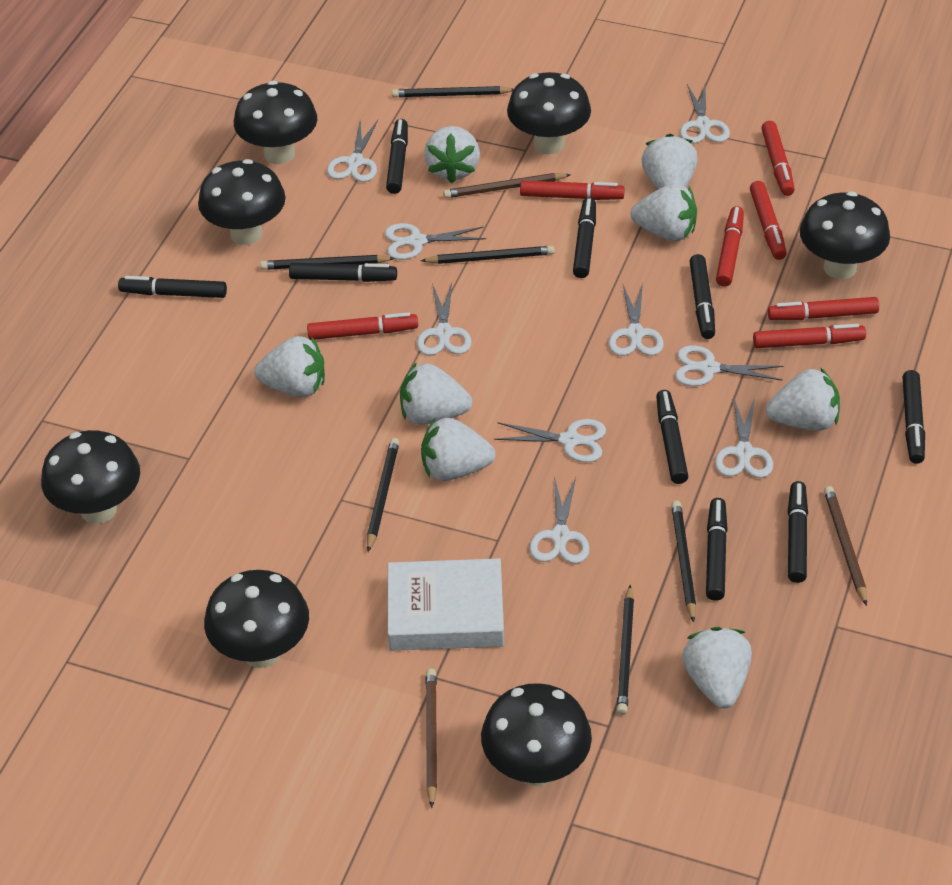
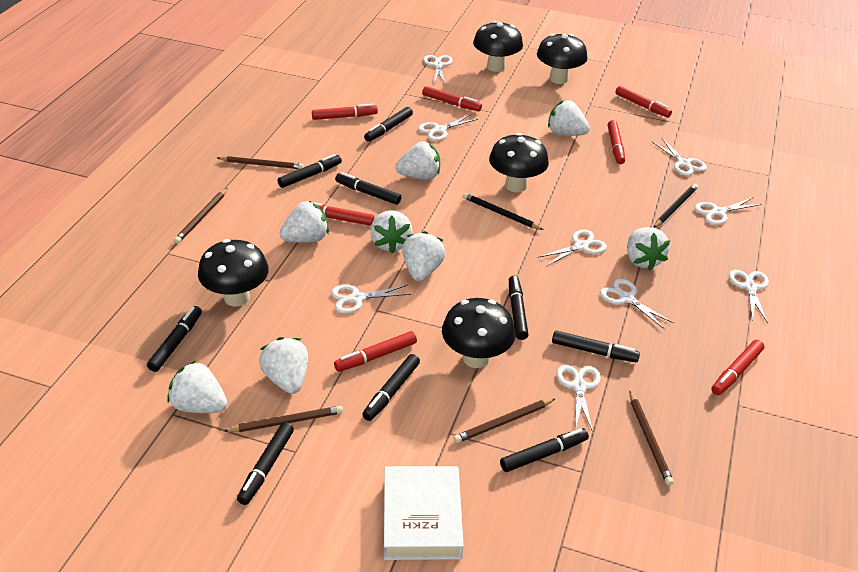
black mushroom: [41,430,140,524] [198,159,286,245] [204,570,309,668] [234,81,317,164] [481,683,592,786] [507,72,591,154] [800,191,890,279] = 7 -> [198,239,269,306] [442,298,515,368] [473,21,523,72] [489,133,549,192] [537,34,587,84] = 5
black pencil: [260,255,395,270] [367,438,399,552] [392,86,514,98] [420,246,555,264] [617,585,634,715] [671,500,696,623] = 6 -> [463,193,544,230] [653,184,698,228] = 2
brown pencil: [425,669,437,808] [443,173,571,198] [824,486,867,606] = 3 -> [174,188,228,243] [217,156,304,169] [224,406,343,432] [453,399,555,443] [629,390,674,486] = 5

